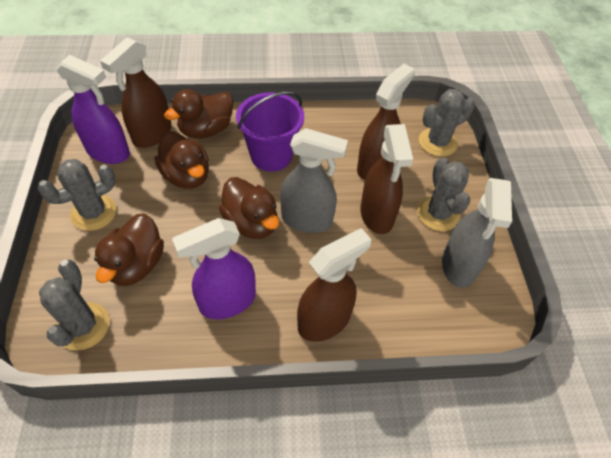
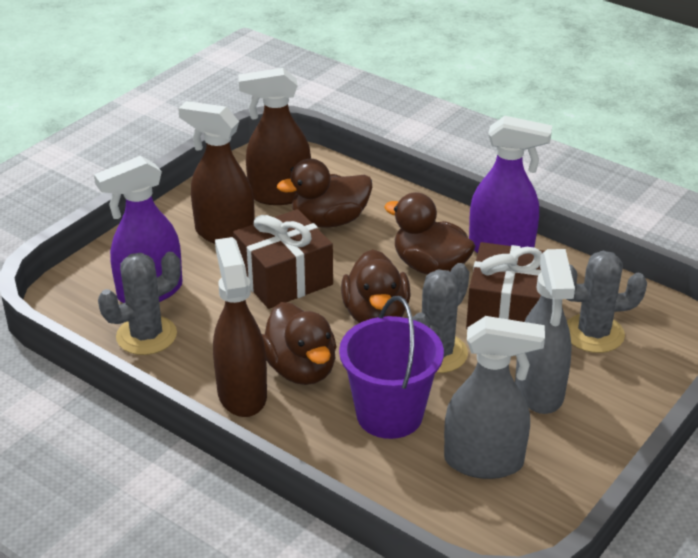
brown gift: none = 0 -> [233,209,333,309] [466,242,545,329] = 2
brown spray bottle: [100,37,172,148] [297,228,371,342] [357,64,415,180] [360,124,413,234] = 4 -> [178,101,254,244] [213,237,267,417] [238,68,311,205] = 3
grey cactus: [38,159,116,231] [39,260,110,350] [417,157,470,231] [419,89,475,157] = 4 -> [98,252,181,355] [413,263,469,373] [567,251,647,353] = 3

